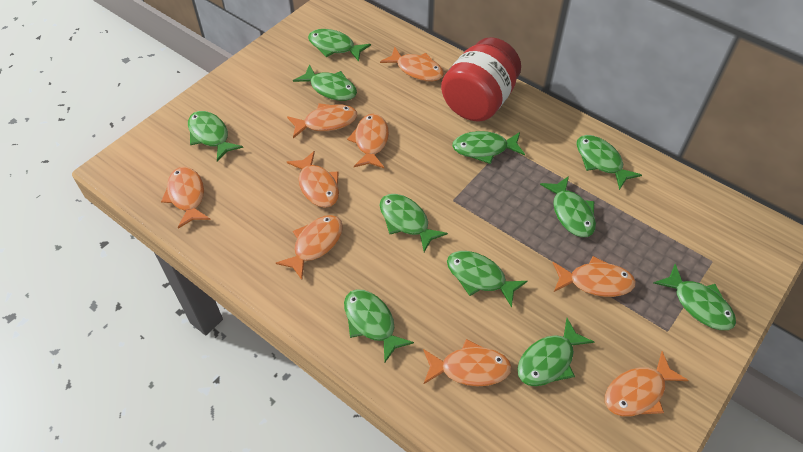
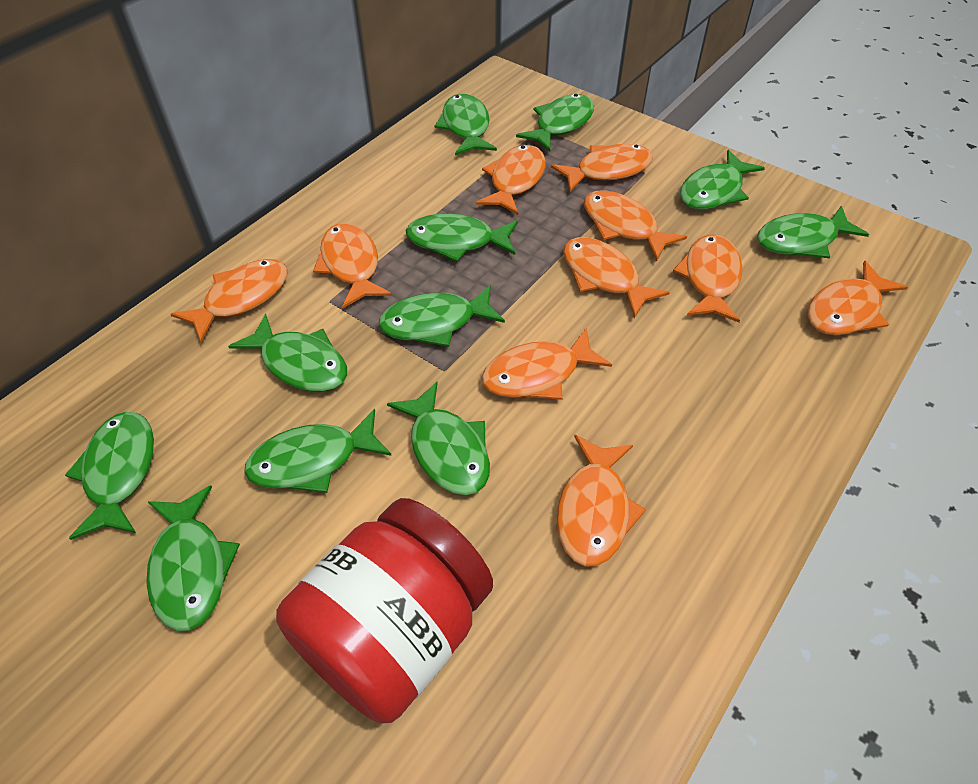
orange fish: [161,167,211,229] [276,215,343,280] [287,103,357,138] [287,151,339,208] [347,114,389,168] [380,47,444,81] [423,339,512,386] [553,256,636,297] [605,351,689,416] = 9 -> [171,259,288,342] [313,223,392,308] [476,145,546,215] [482,328,612,400] [551,144,653,192] [557,435,646,567] [563,237,670,318] [584,190,687,261] [673,234,743,322] [808,261,908,336] = 10

